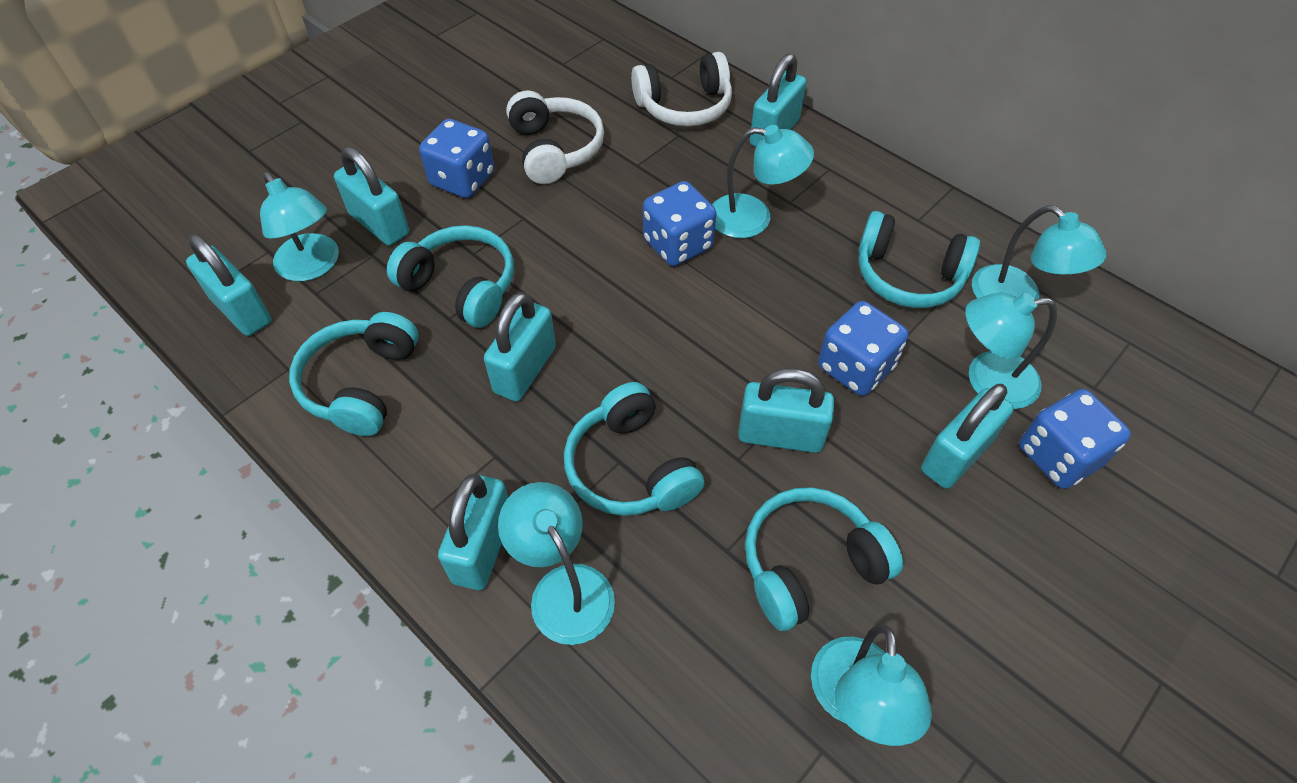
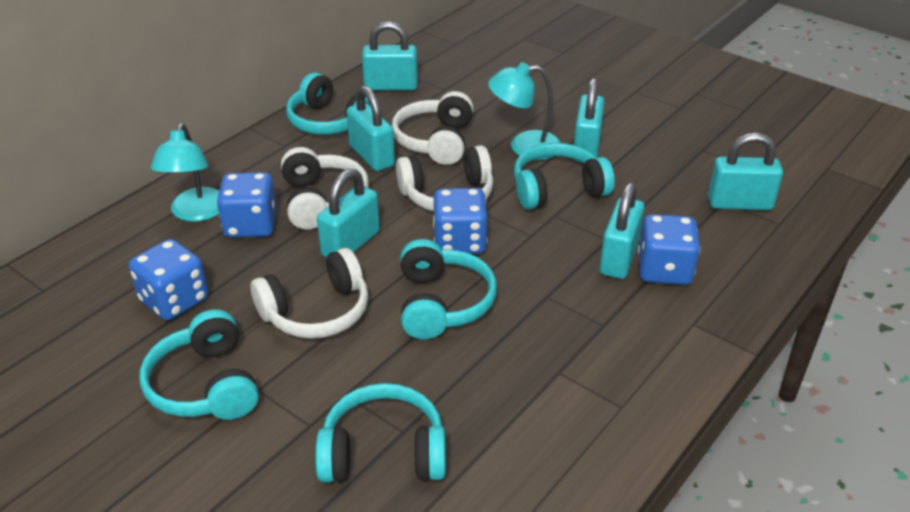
turquoise lamp: [260,172,339,281] [498,482,615,645] [712,125,814,238] [811,624,932,746] [965,293,1057,409] [972,205,1107,299] = 6 -> [151,123,219,222] [488,62,561,160] = 2
turquoise padlock: [186,234,272,336] [334,146,409,246] [438,474,508,590] [484,292,556,401] [738,368,834,453] [750,54,807,147] [921,384,1014,489] = 7 -> [317,169,380,258] [346,86,395,171] [362,21,418,91] [574,78,605,162] [600,182,645,279] [708,133,783,210] = 6
white headphones: [506,90,604,184] [631,52,732,126] = 2 -> [250,248,368,339] [281,147,369,230] [392,91,474,165] [396,145,494,211] = 4

